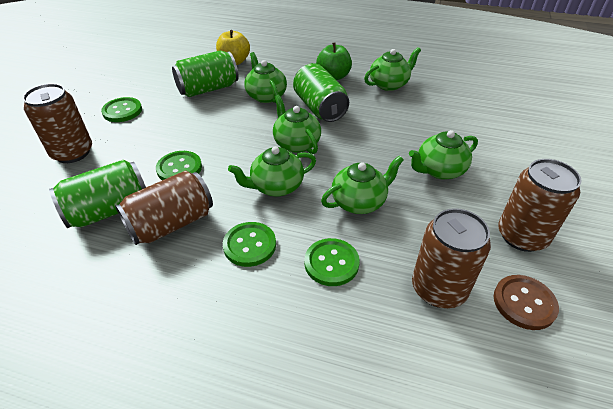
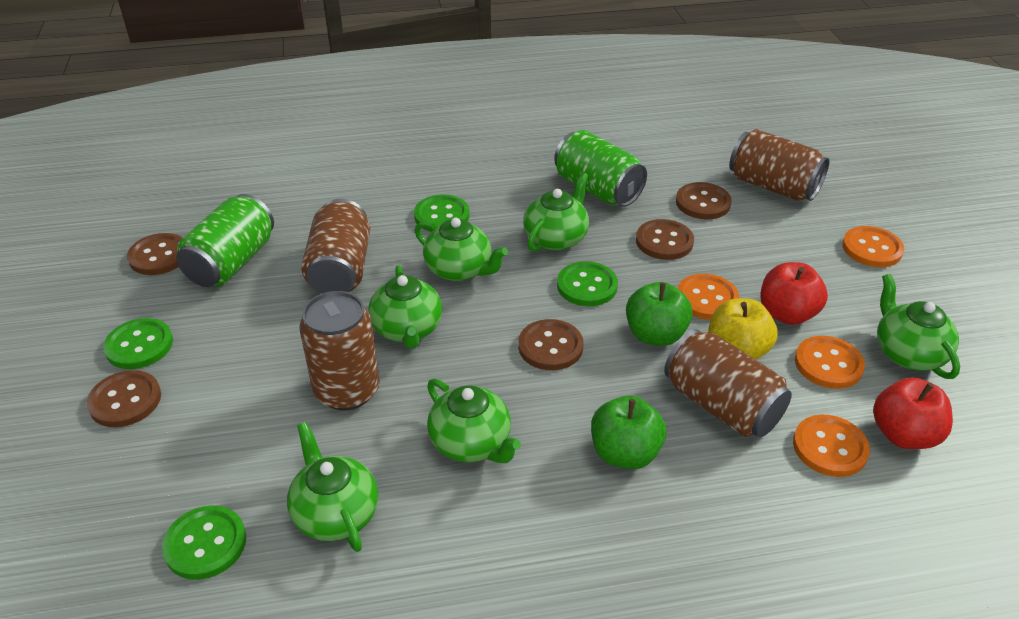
brown button: [494,275,559,330] = 1 -> [87,370,161,427] [127,233,183,275] [518,319,584,370] [636,219,694,260] [676,182,732,219] = 5
green apple: [316,42,352,80] = 1 -> [591,395,666,469] [626,282,693,346] = 2
green can: [49,160,146,228] [172,51,239,97] [293,63,349,122] = 3 -> [176,194,274,287] [554,130,647,207] = 2
orange button: none = 0 -> [677,274,739,320] [793,415,870,477] [795,336,865,389] [842,226,904,267] = 4
red apple: none = 0 -> [761,262,828,325] [873,377,953,449] = 2

